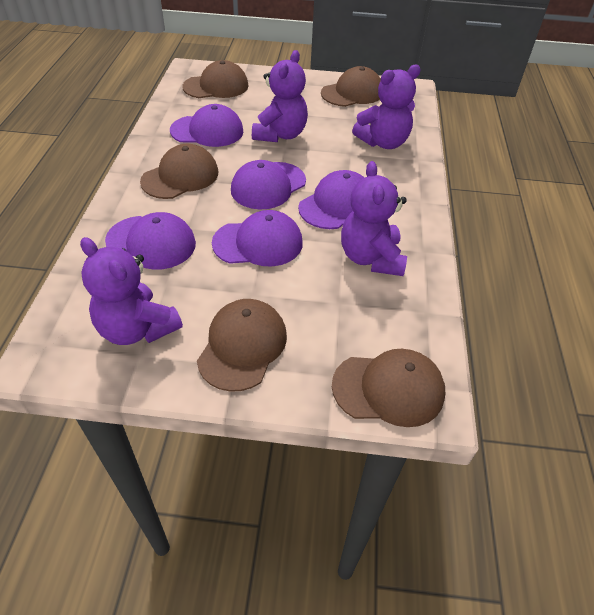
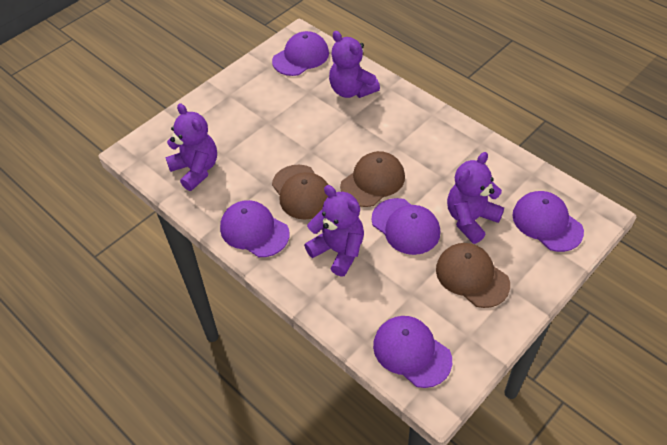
brown cap: [140,144,218,199] [182,60,248,98] [197,299,287,392] [321,66,381,107] [332,349,445,427] = 5 -> [272,165,329,220] [340,151,405,207] [436,243,510,308] = 3

